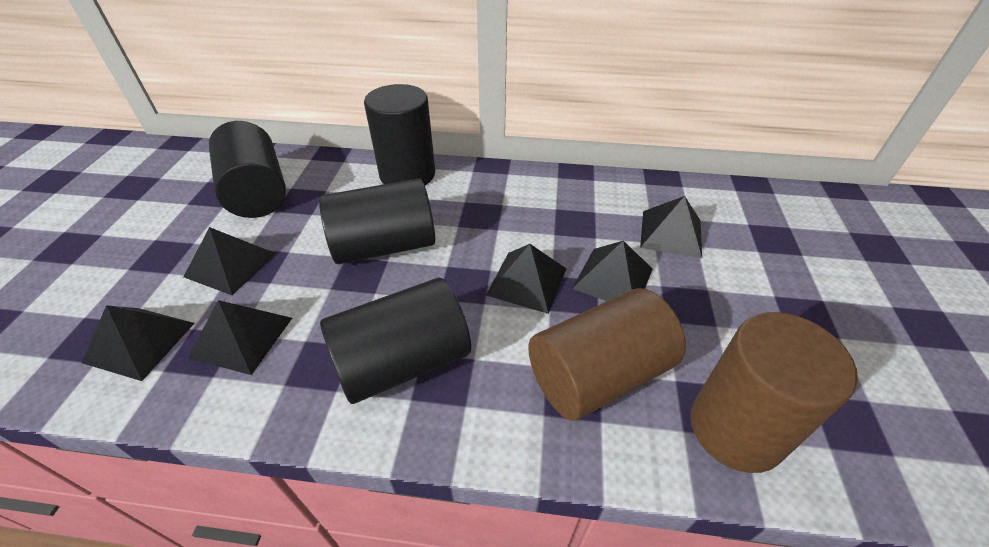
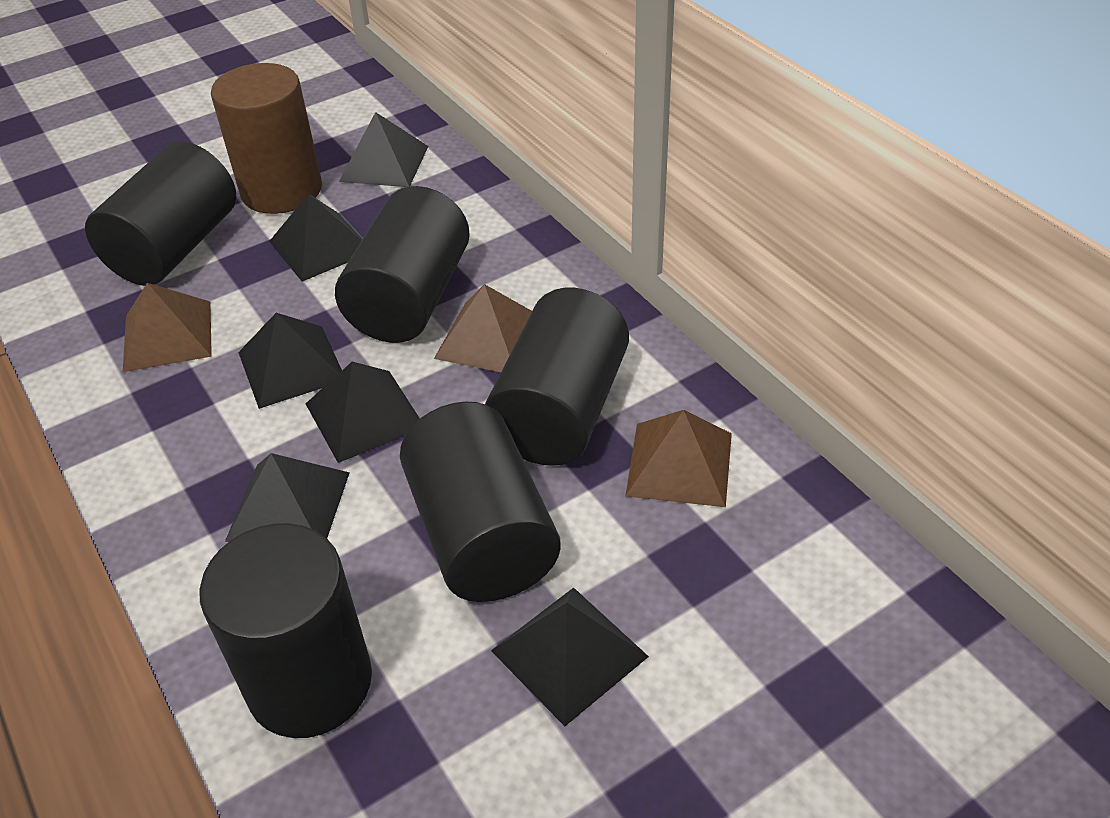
black cylinder: [209,121,286,218] [319,178,435,264] [320,278,471,404] [364,84,435,185] = 4 -> [85,142,236,286] [200,523,372,738] [335,186,470,343] [400,401,561,602] [485,288,629,466] = 5
brown cylinder: [528,288,686,421] [690,312,858,473] = 2 -> [211,63,322,214] = 1
brown pyramid: none = 0 -> [123,283,212,372] [434,284,532,372] [625,410,732,507] = 3

